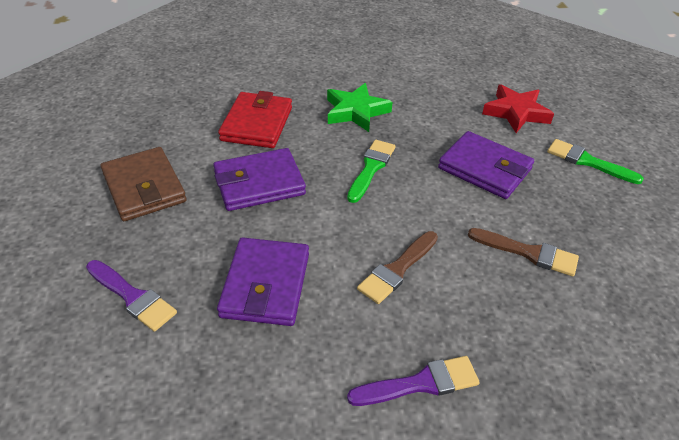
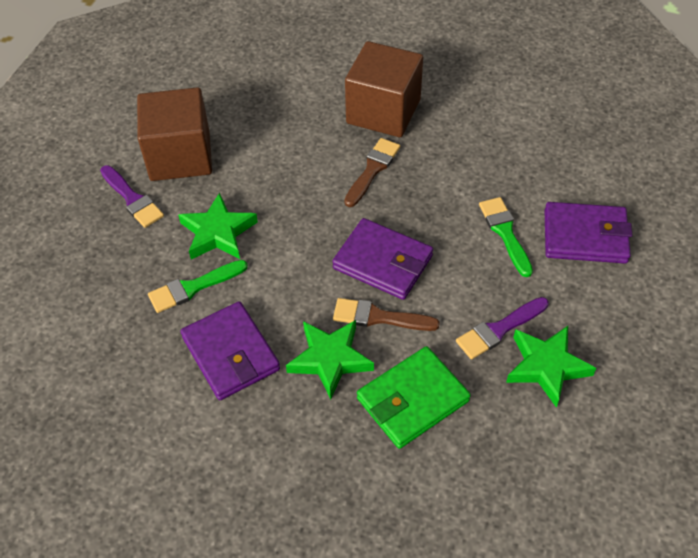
brown cube: none = 0 -> [137,87,212,181] [345,41,423,137] = 2
brown wallet: [101,147,186,221] = 1 -> none = 0
green star: [327,83,393,132] = 1 -> [178,193,258,260] [286,320,374,400] [506,326,596,408] = 3
green wallet: none = 0 -> [357,346,471,449] = 1
red star: [482,84,554,133] = 1 -> none = 0
red wallet: [218,91,292,148] = 1 -> none = 0

